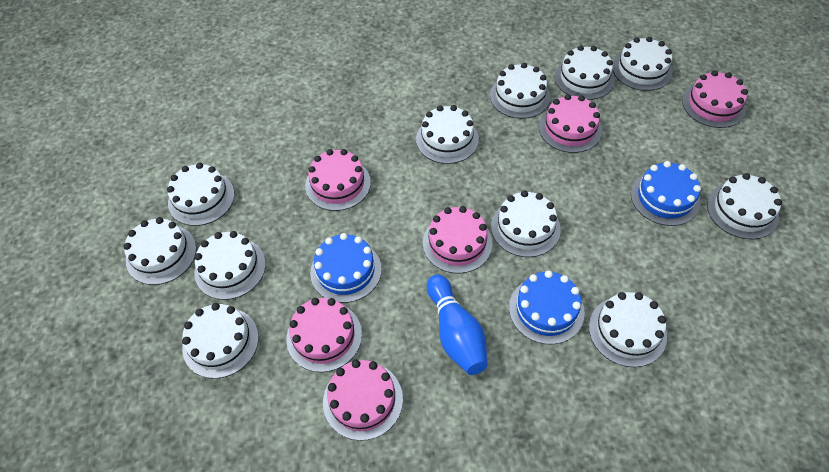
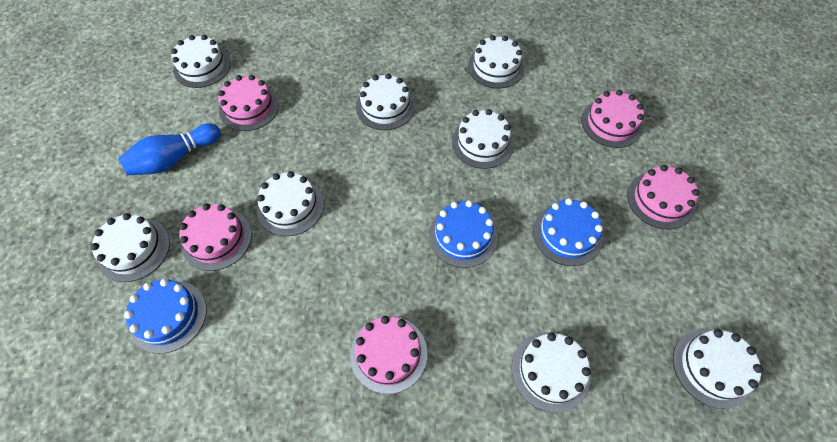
pink cake: [286,298,362,372] [305,149,371,211] [323,360,403,441] [423,206,492,274] [539,94,602,153] [682,71,748,128] = 6 -> [179,203,252,271] [218,75,279,131] [350,316,427,394] [581,90,644,148] [627,165,700,230] = 5
white cake: [123,217,196,285] [167,163,235,226] [182,303,259,378] [194,231,266,300] [416,105,479,164] [490,63,550,119] [491,190,561,257] [555,45,615,100] [589,292,667,367] [613,37,673,91] [707,173,782,239] = 11 -> [91,213,170,282] [171,35,231,88] [257,171,324,236] [356,73,415,130] [452,109,514,169] [468,35,524,88] [511,332,591,413] [673,329,763,409] = 8

